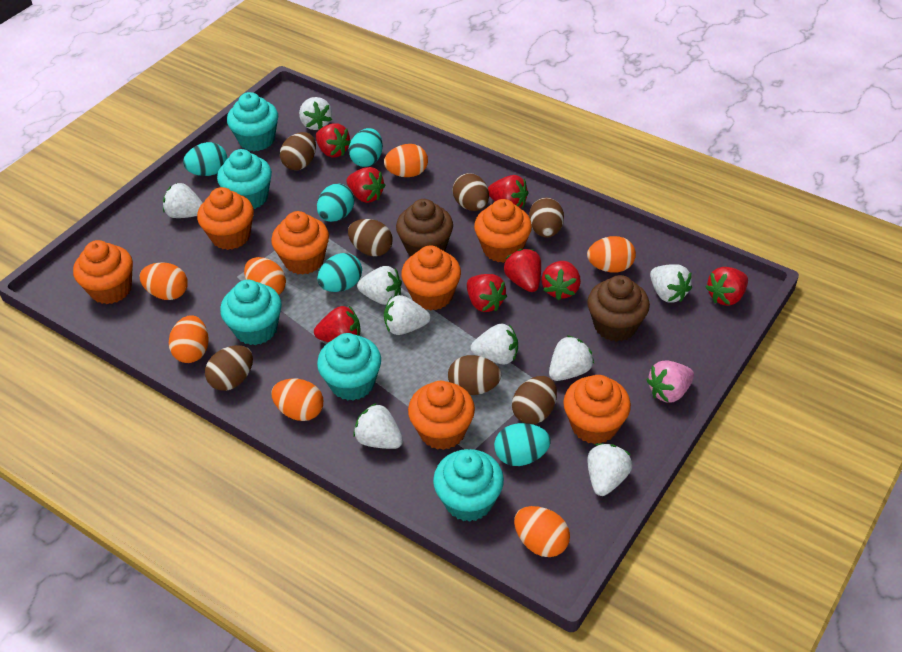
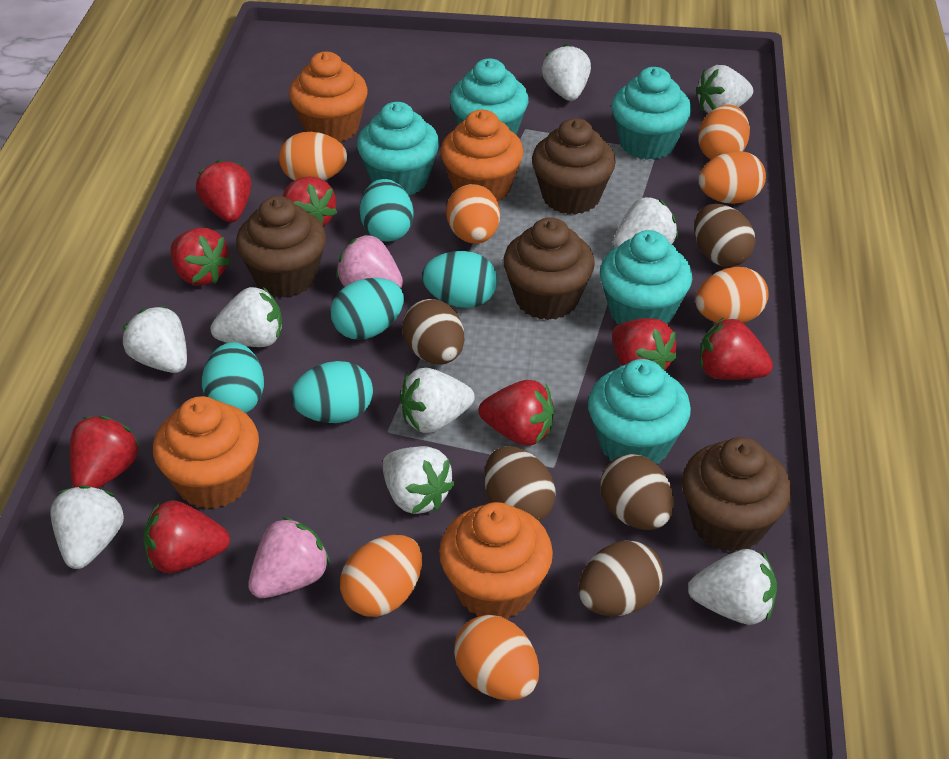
brown cupcake: [396,199,453,257] [587,275,650,342] = 2 -> [236,196,326,297] [503,217,595,320] [532,118,616,215] [682,437,791,552] = 4
brown egg: [205,345,253,391] [280,132,316,170] [348,219,393,256] [448,355,501,395] [453,173,489,211] [512,376,557,424] [529,198,564,238] = 7 -> [402,299,464,364] [484,446,555,521] [578,540,663,616] [600,454,674,530] [694,204,755,267] = 5
orange cupcake: [73,240,133,304] [197,187,254,250] [271,211,329,275] [401,245,461,311] [408,381,475,450] [474,199,532,263] [563,375,631,444] = 7 -> [153,396,259,509] [289,52,368,142] [439,502,553,619] [441,110,523,202] = 4
pink strawberry: [646,361,694,403] = 1 -> [248,517,330,598] [336,234,403,288] = 2

